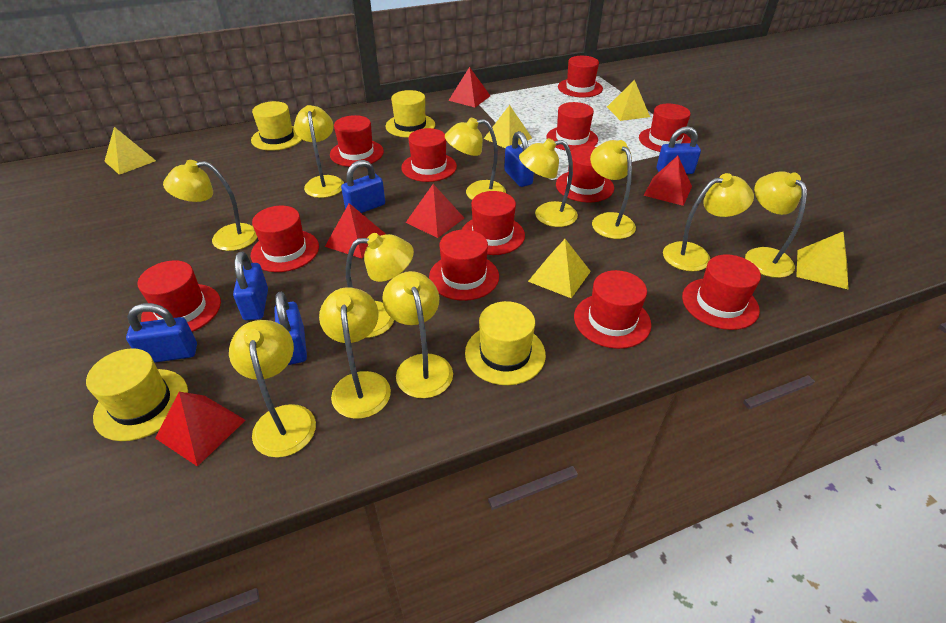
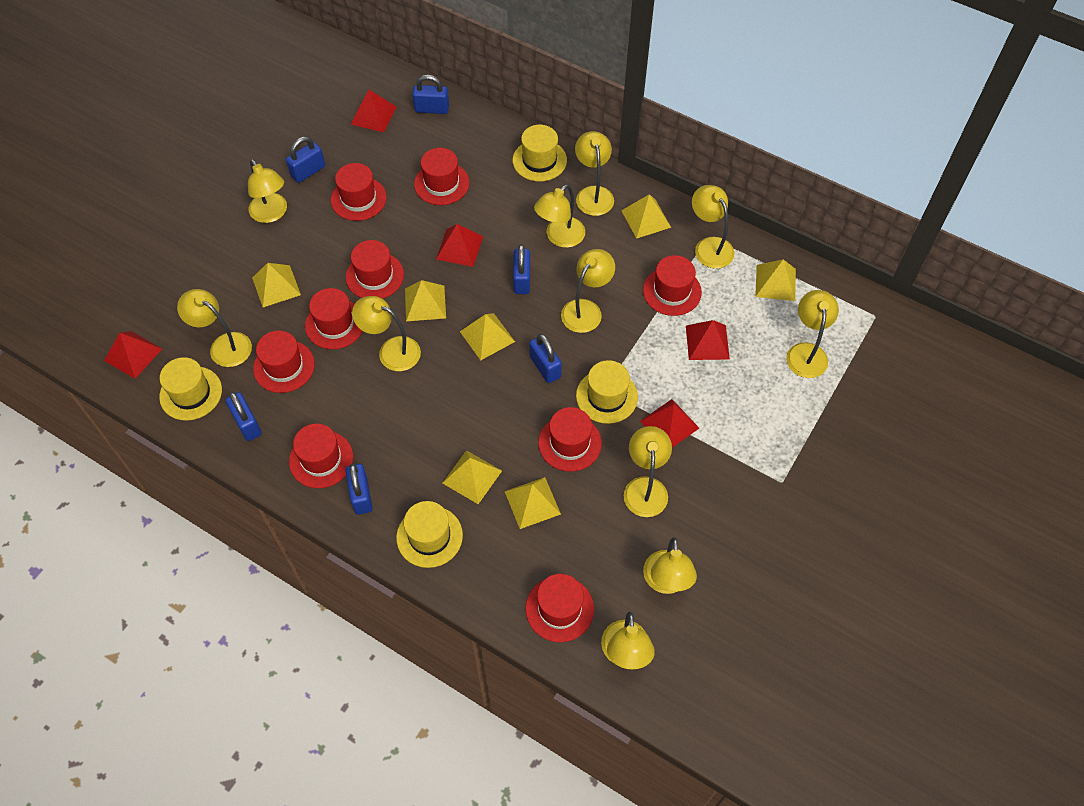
red hat: [138,260,221,332] [251,206,319,272] [330,115,384,167] [401,128,457,182] [429,230,499,301] [462,191,525,255] [546,102,598,151] [556,146,614,203] [558,56,603,98] [574,270,651,349] [639,104,691,152] [682,254,761,330] = 12 -> [253,331,315,393] [289,424,353,488] [305,288,363,349] [331,163,387,221] [346,240,404,299] [414,148,469,205] [525,574,594,642] [538,407,602,472] [643,255,702,316] = 9
yellow pyramid: [104,127,156,175] [484,105,532,148] [528,239,591,298] [607,80,650,121] [796,232,849,290] = 5 -> [252,263,301,307] [405,280,446,321] [443,450,502,504] [460,313,515,360] [504,477,561,529] [621,194,671,239] [755,259,796,301] = 7

